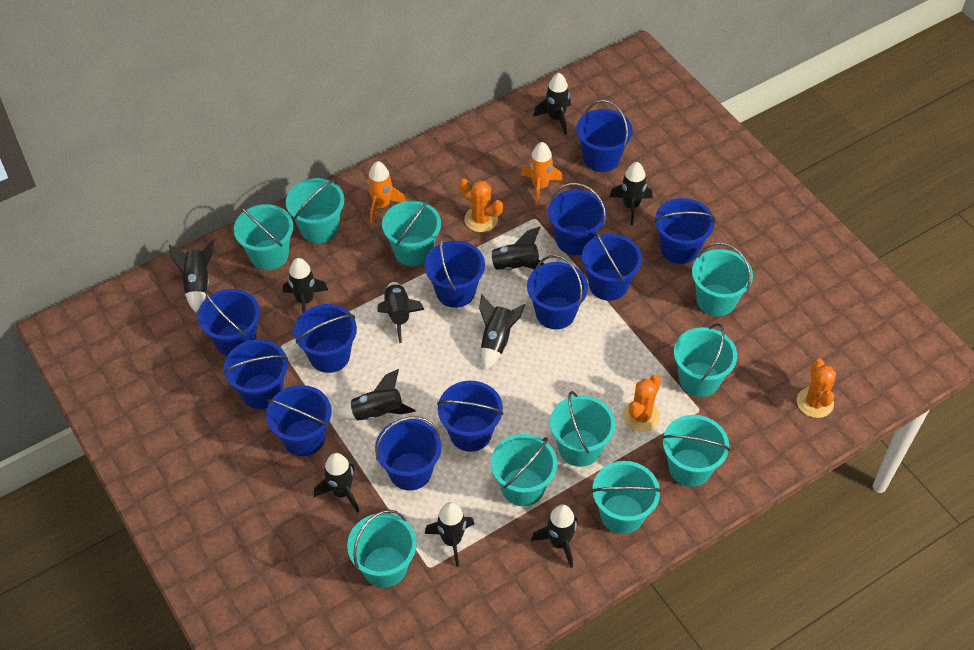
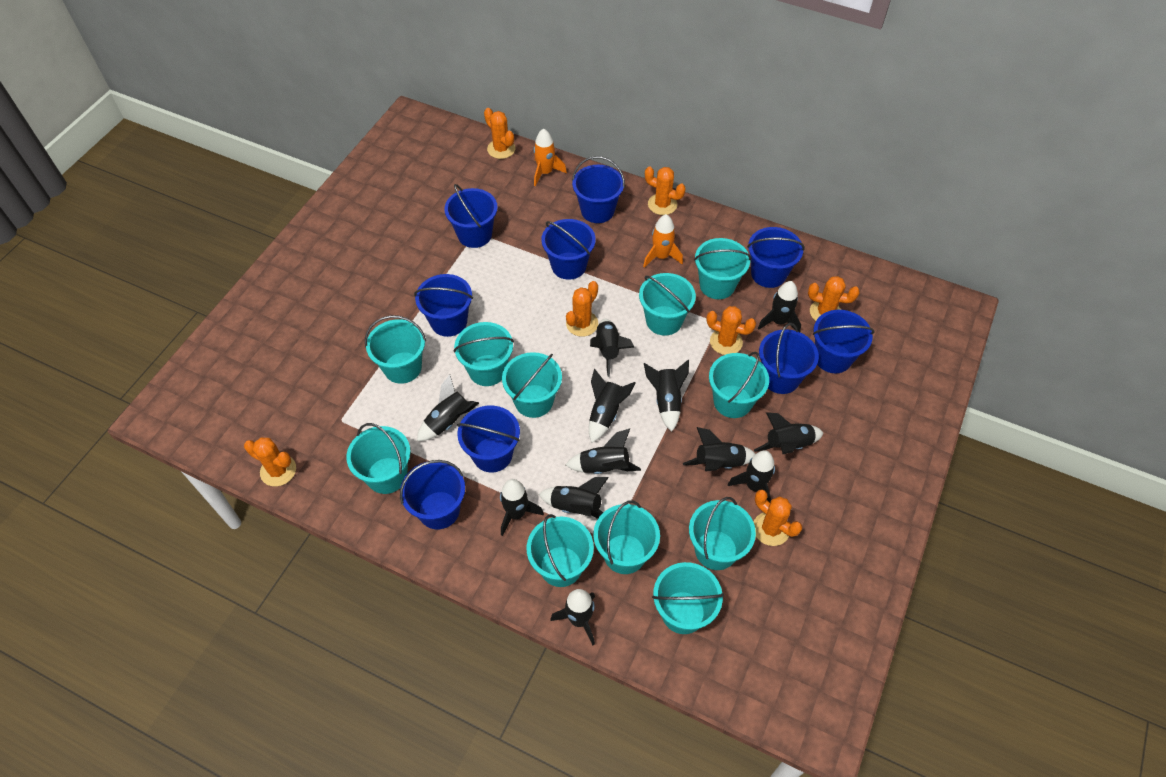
black rocket: [169,240,214,313] [283,258,328,313] [314,453,359,513] [337,369,416,421] [377,282,425,343] [425,502,474,567] [479,295,526,370] [483,227,544,270] [531,505,577,568] [533,73,571,134] [610,162,653,225] = 11 -> [417,375,479,441] [500,479,544,536] [539,477,609,519] [551,589,595,645] [566,429,641,474] [589,369,636,443] [590,319,635,377] [644,360,689,432] [683,427,755,471] [728,450,775,502] [754,412,823,454] [758,281,801,332] = 12
blue bucket: [198,289,260,356] [223,340,288,409] [266,385,332,456] [294,304,357,373] [375,416,441,491] [425,234,485,308] [437,381,504,452] [527,255,588,329] [548,183,607,255] [576,100,633,172] [582,231,642,301] [654,198,715,264] = 12 -> [400,460,465,529] [414,274,473,337] [444,184,498,248] [457,405,520,473] [541,219,596,280] [572,156,625,223] [747,227,805,288] [759,323,819,394] [813,310,874,373] = 9
orange cactus: [459,179,503,232] [623,375,661,432] [797,358,836,418] = 3 -> [244,437,296,486] [484,108,515,159] [566,281,598,337] [645,166,686,215] [706,306,756,355] [754,490,802,546] [808,276,860,321] = 7
turquoise bucket: [234,204,293,270] [286,178,344,243] [347,509,417,588] [382,199,441,266] [491,434,558,506] [550,391,615,467] [591,461,661,534] [662,415,730,487] [674,323,737,397] [692,242,753,316] = 10 -> [346,423,411,494] [365,315,426,384] [454,322,514,386] [502,352,562,418] [527,514,594,587] [593,500,660,574] [639,273,696,336] [652,562,724,634] [689,497,756,570] [694,238,751,299] [709,351,769,418] = 11

